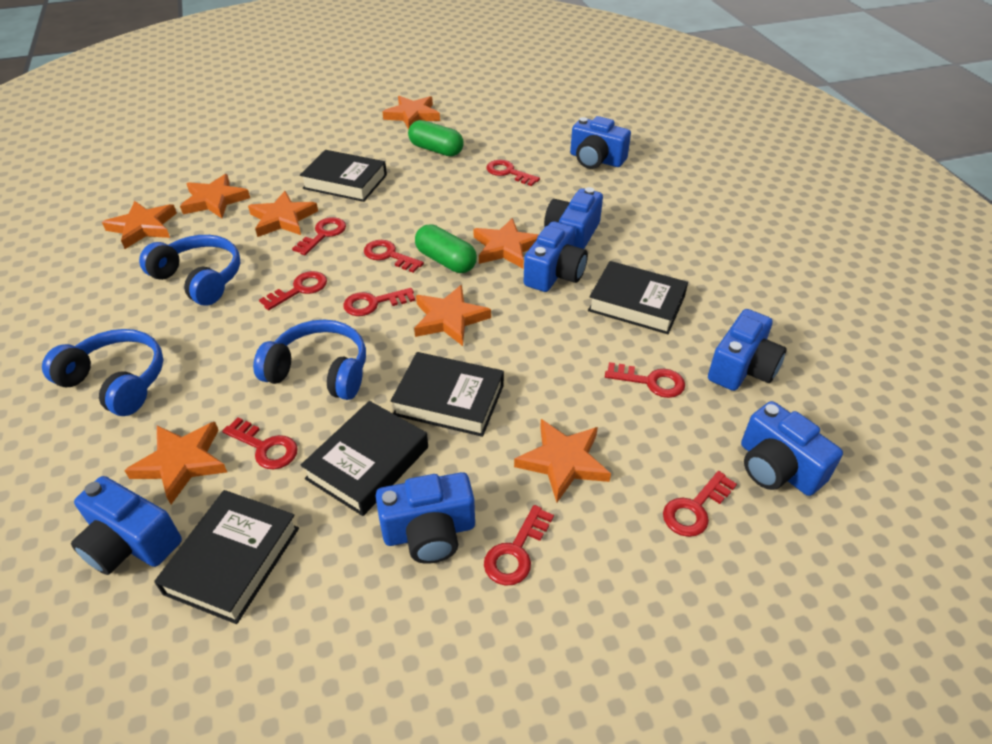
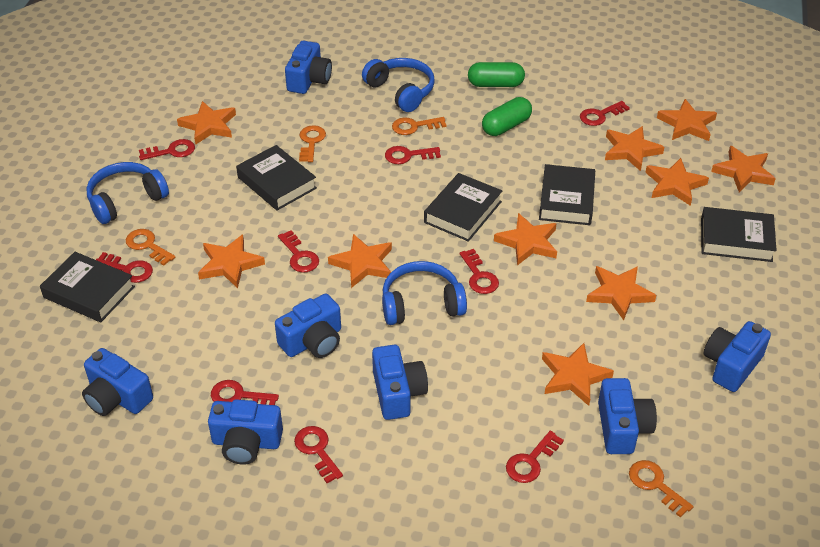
orange key: none = 0 -> [126,229,175,266] [299,125,326,162] [392,117,446,135] [629,460,693,518] = 4
orange star: [102,201,177,249] [124,422,227,504] [180,174,250,218] [248,191,318,237] [382,96,440,129] [414,285,491,346] [473,218,539,268] [514,419,611,502] = 8 -> [177,101,236,145] [198,234,265,289] [328,234,392,288] [494,213,557,265] [542,343,614,406] [586,266,656,320] [605,126,664,171] [645,158,709,206] [657,99,717,141] [711,146,776,192] = 10

